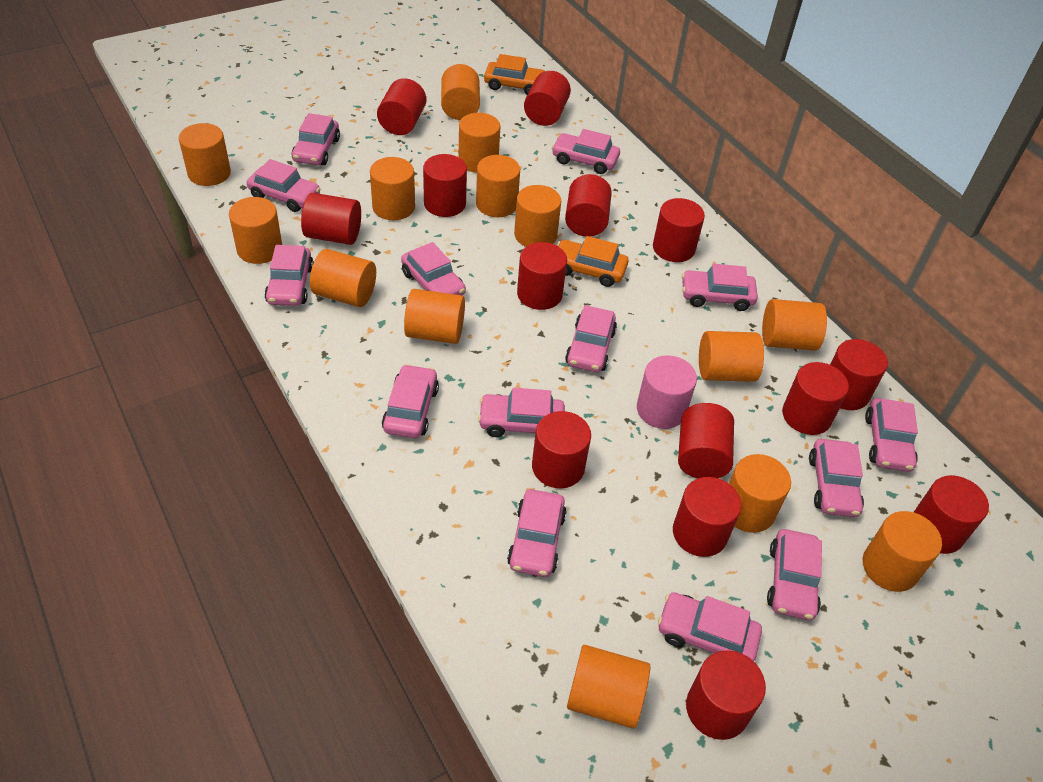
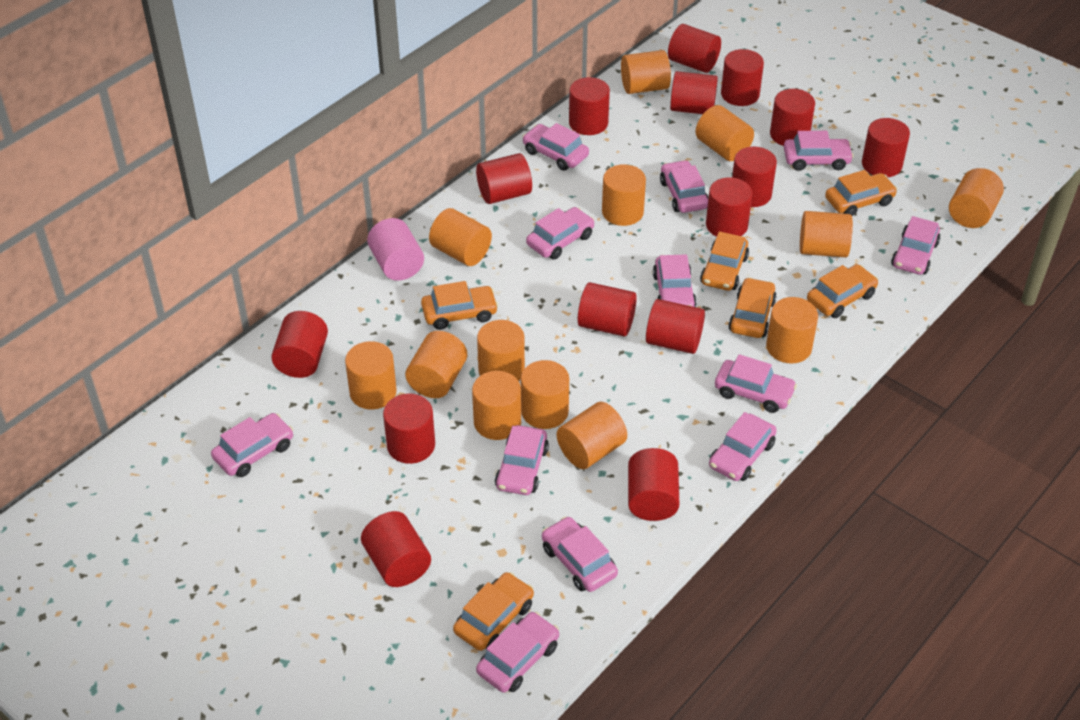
orange car: [484,54,544,95] [557,236,629,287] = 2 -> [421,281,498,330] [453,572,534,651] [700,231,749,291] [728,277,777,338] [807,264,878,318] [825,170,897,216] = 6
orange cylinder: [179,123,231,186] [229,197,282,264] [310,249,376,307] [370,157,415,220] [404,289,465,344] [441,64,480,120] [459,113,500,173] [476,155,520,217] [514,185,561,247] [567,645,650,729] [699,331,764,382] [729,454,791,533] [762,299,827,351] [863,511,942,592] = 14 -> [345,341,397,410] [405,331,467,398] [429,208,492,266] [472,371,521,440] [477,320,525,381] [521,360,569,429] [557,402,627,469] [602,164,646,226] [621,50,671,94] [695,105,754,161] [766,297,818,364] [800,211,853,257] [949,168,1004,228] = 13
pink car: [247,159,320,212] [264,245,314,306] [292,113,340,165] [382,364,439,438] [401,242,466,295] [478,388,565,437] [507,489,567,577] [552,129,620,174] [565,305,617,372] [658,592,762,661] [682,264,758,311] [767,529,822,620] [809,439,864,517] [865,398,918,472] = 14 -> [211,413,293,477] [476,612,559,693] [495,425,549,495] [522,123,589,171] [526,207,595,260] [542,517,618,592] [653,254,697,307] [660,160,708,213] [709,412,777,481] [715,354,797,413] [784,131,854,171] [891,216,940,275] = 12
red cylinder: [301,193,361,245] [377,78,426,135] [423,154,467,217] [517,242,567,310] [524,71,571,126] [532,411,591,488] [565,174,612,236] [653,198,705,262] [673,477,741,557] [678,403,734,479] [686,650,766,740] [782,362,849,435] [830,339,888,410] [914,475,989,554] = 14 -> [271,311,328,378] [361,511,431,587] [383,393,435,464] [476,153,532,204] [569,77,610,135] [578,282,637,337] [628,448,680,521] [646,299,705,354] [668,24,721,73] [670,71,718,114] [706,177,753,237] [721,49,764,106] [732,147,777,207] [770,89,815,146] [862,118,910,177] = 15

